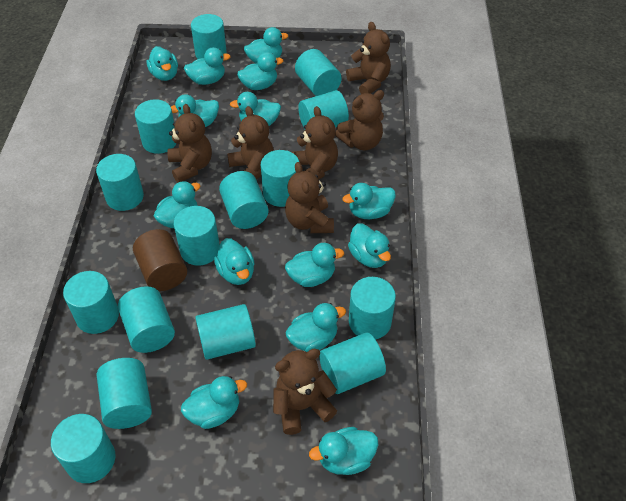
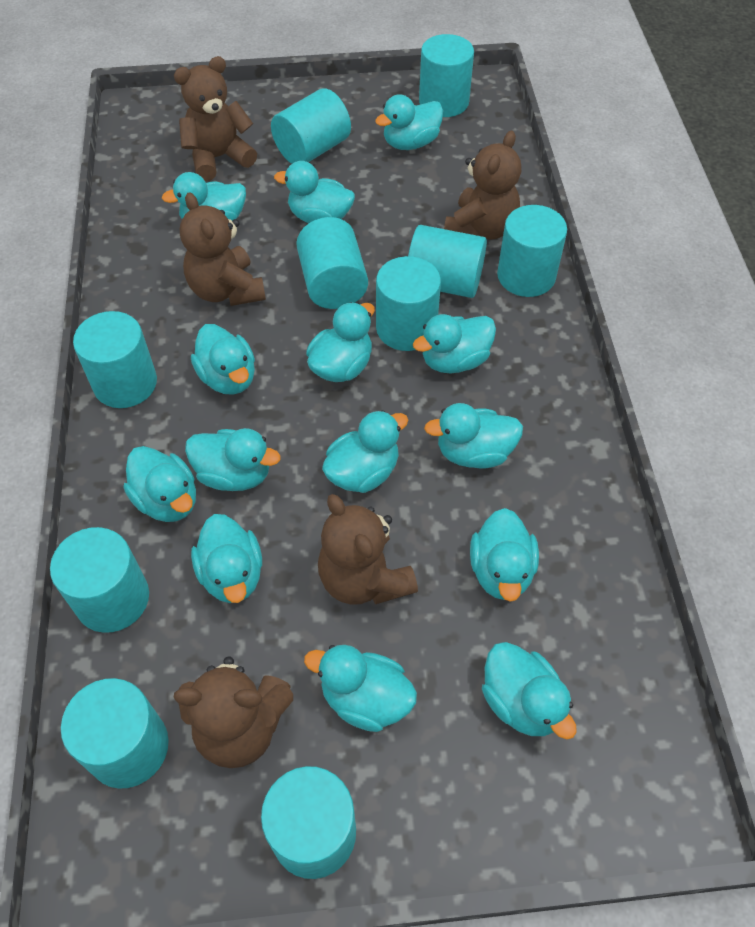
brown cylinder: [133,229,187,291] = 1 -> none = 0
brown teddy bear: [167,104,212,183] [227,106,274,179] [273,349,337,435] [285,162,334,233] [292,106,338,180] [335,90,384,150] [346,22,391,94] = 7 -> [173,656,293,768] [174,56,257,181] [180,192,266,306] [318,494,418,605] [444,130,521,239] = 5
turquoise cylinder: [51,414,115,483] [63,271,119,334] [96,154,144,211] [97,358,152,429] [118,286,175,353] [135,99,176,154] [174,206,220,266] [191,14,227,59] [195,304,256,360] [219,171,269,229] [261,150,299,207] [295,49,342,96] [298,90,349,127] [319,332,386,394] [349,277,396,340] = 15 -> [50,527,149,633] [61,678,169,789] [73,311,157,408] [261,766,356,879] [271,88,351,164] [296,217,368,309] [376,256,441,351] [408,225,487,298] [419,34,474,117] [497,205,567,297] = 10

